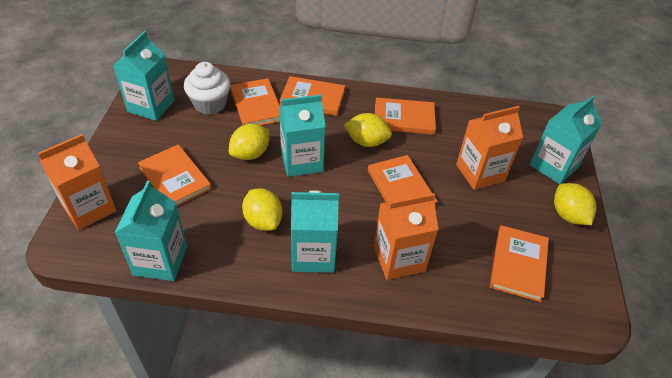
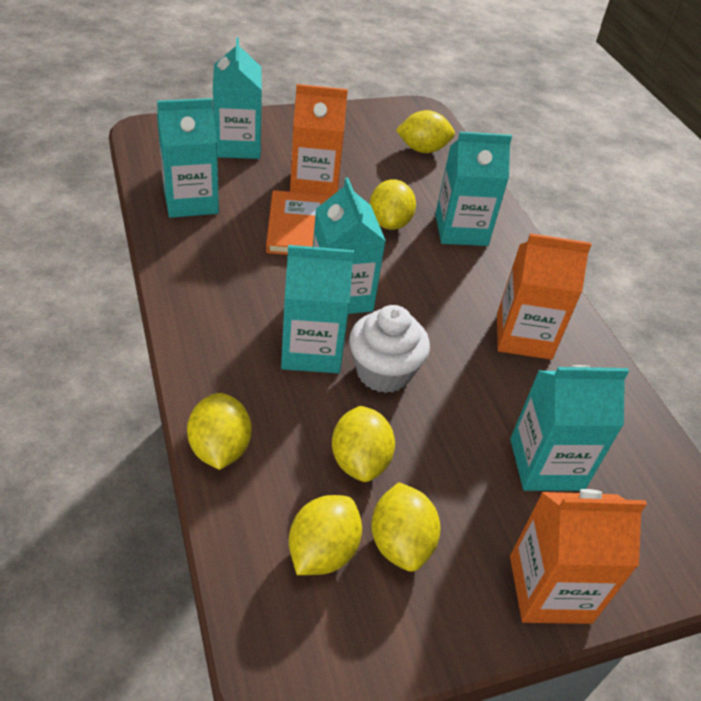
orange book: [138,144,212,206] [230,78,280,126] [279,76,345,116] [368,155,438,207] [375,98,436,135] [490,225,549,302] = 6 -> [266,190,330,255] = 1
turquoise carton: [113,31,175,121] [115,181,187,281] [279,94,326,177] [291,191,339,273] [530,95,602,184] = 5 -> [157,98,219,218] [213,38,262,159] [281,245,354,373] [313,178,386,314] [435,132,512,246] [510,365,629,491] = 6
yellow lemon: [229,124,270,160] [242,188,282,231] [344,113,392,147] [554,183,597,225] = 4 -> [187,393,252,470] [289,495,362,575] [332,406,395,482] [369,180,416,230] [371,482,440,572] [396,110,455,153] = 6

